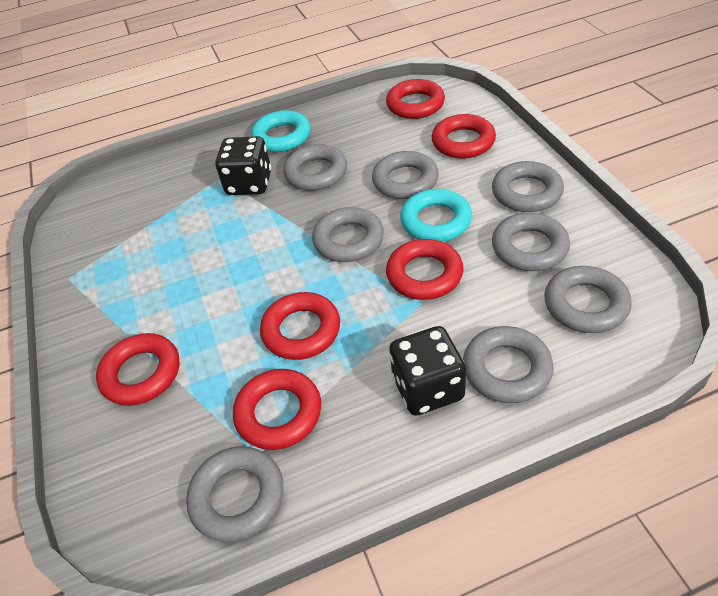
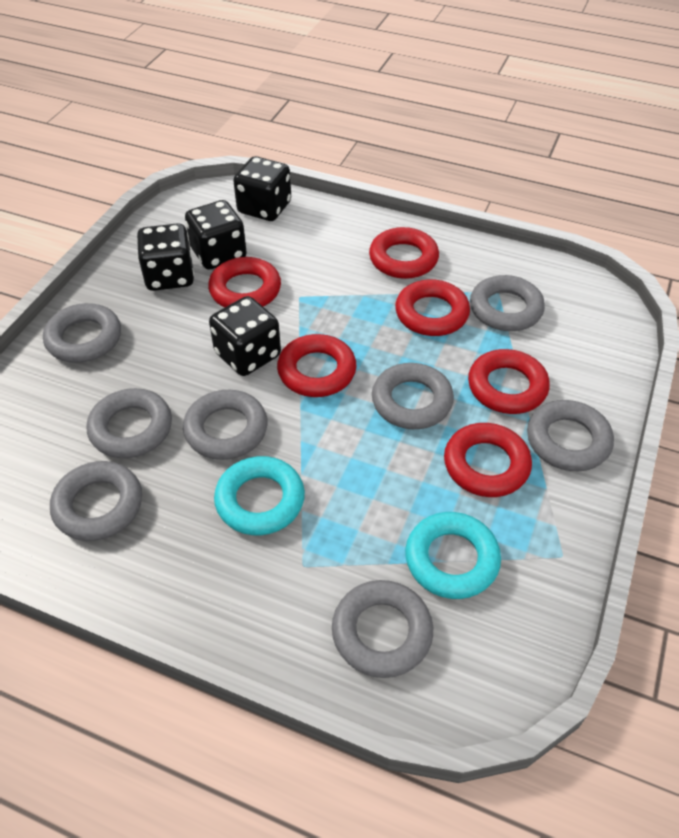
black dice: [215,136,271,195] [389,326,466,416] = 2 -> [137,223,194,291] [185,200,247,269] [209,296,281,376] [233,156,291,221] = 4

